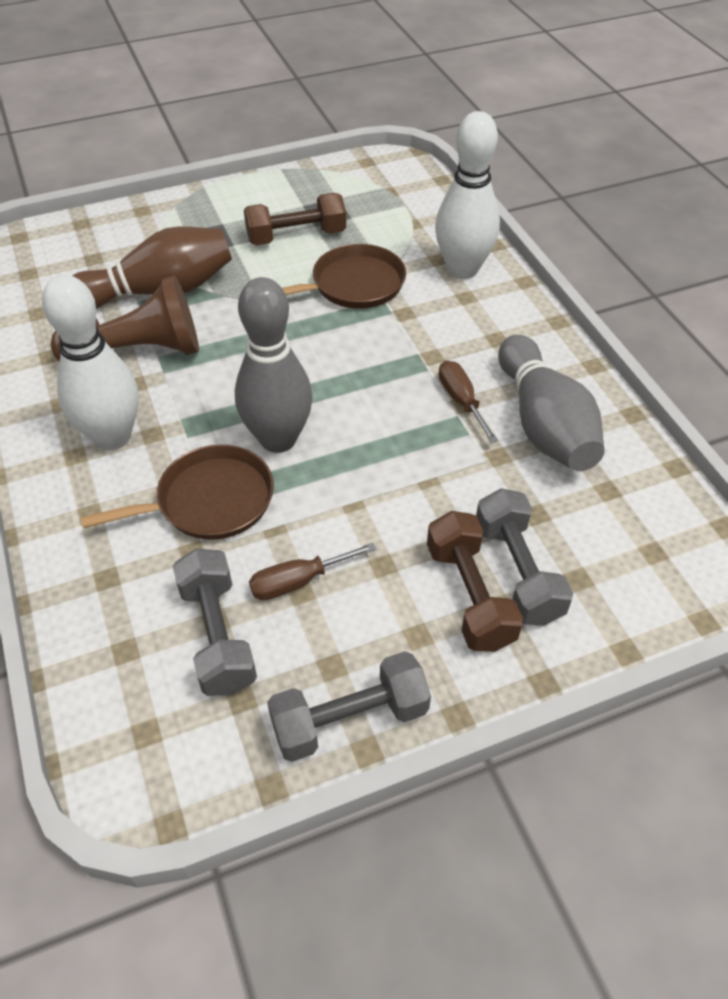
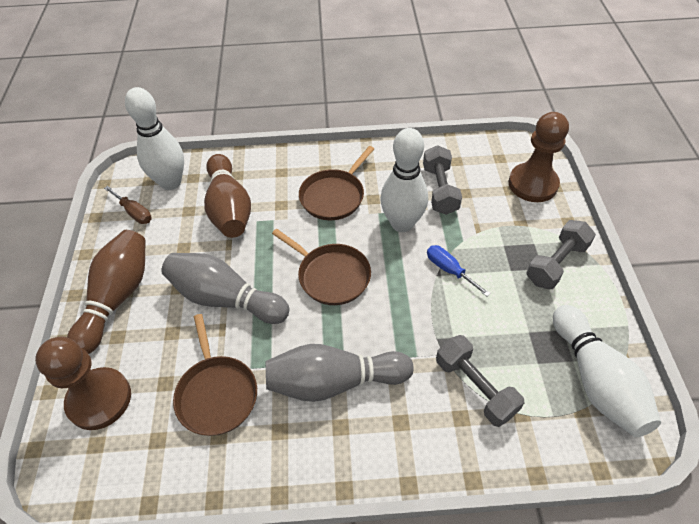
blue screwdriver: none = 0 -> [427,245,491,296] = 1
brown bowling pin: [72,226,232,309] = 1 -> [67,230,146,354] [204,154,251,238] = 2
brown dumbbell: [244,193,346,246] [427,511,523,652] = 2 -> none = 0
brown pan: [81,445,274,540] [282,244,406,309] = 2 -> [173,314,257,436] [272,229,371,305] [299,146,374,220] = 3
brown pawn: [51,276,199,362] = 1 -> [35,337,131,430] [509,112,569,202] = 2
brown screwdriver: [249,543,376,600] [439,360,498,443] = 2 -> [104,186,152,224] = 1
white bowling pin: [42,275,139,450] [435,111,500,279] = 2 -> [125,87,184,190] [381,128,428,232] [553,305,661,437] = 3

